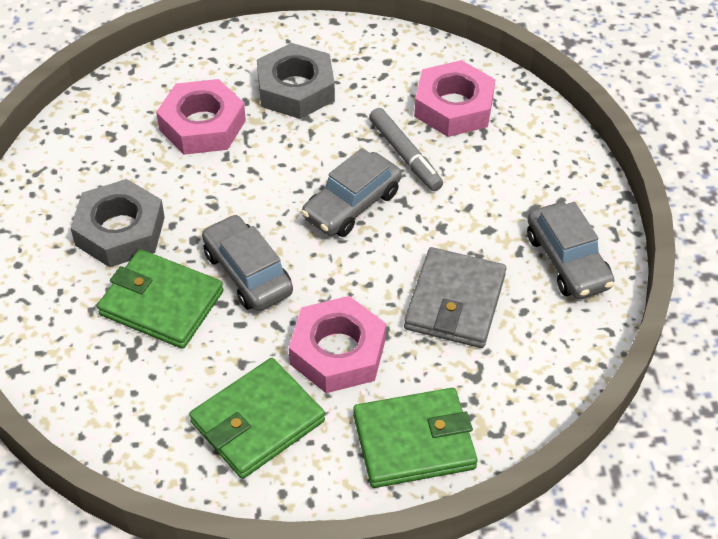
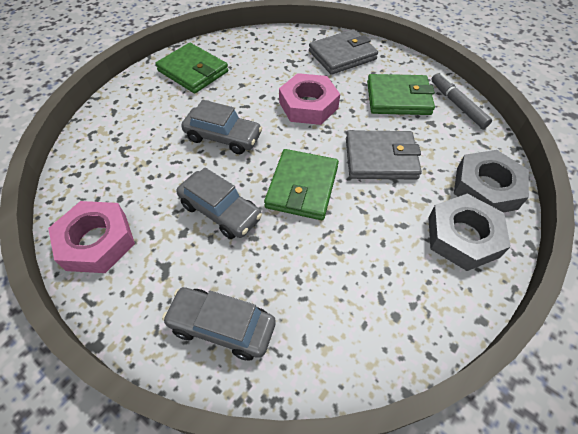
grey wallet: [404,247,506,348] = 1 -> [309,29,378,75] [346,130,422,180] = 2
pink nut: [156,79,246,155] [289,296,386,393] [414,60,496,137] = 3 -> [48,201,135,273] [279,73,340,125] = 2

